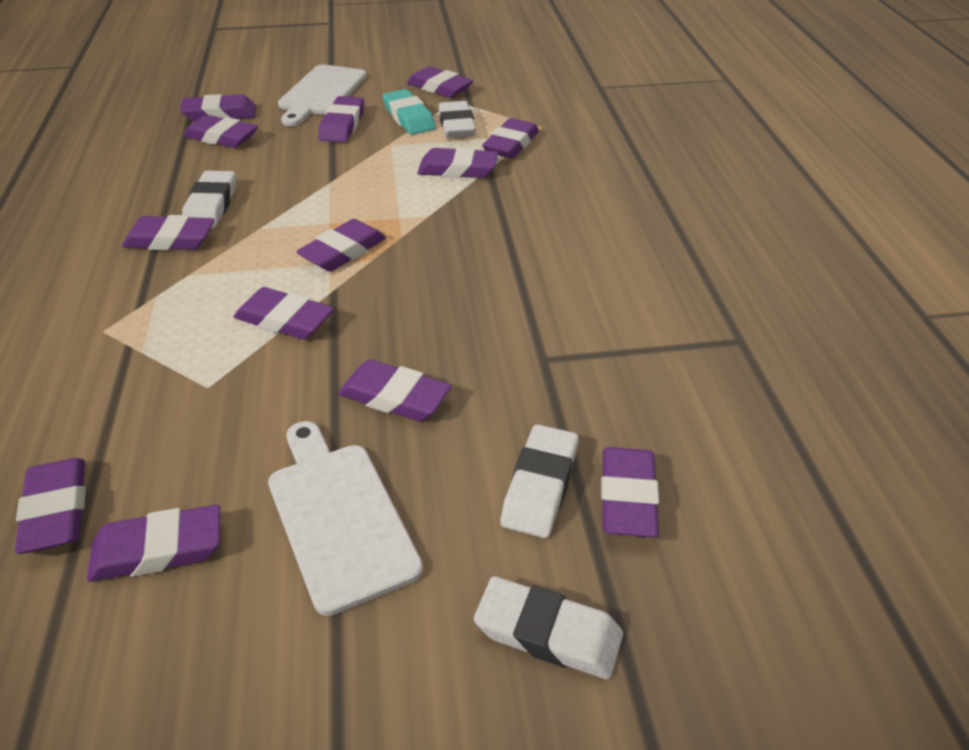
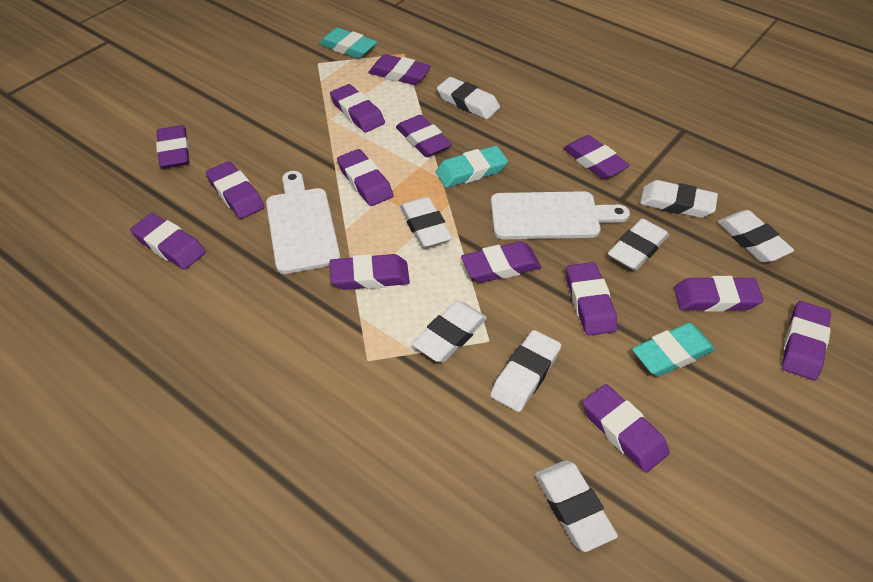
purple eraser: [15,458,86,554] [87,505,220,582] [122,215,215,250] [180,94,257,121] [183,115,258,148] [234,287,334,340] [296,219,386,272] [318,96,364,143] [338,360,451,421] [407,66,473,98] [417,147,498,178] [482,118,539,158] [601,447,659,537] = 13 -> [130,213,206,269] [156,125,189,169] [206,161,265,219] [330,84,385,132] [330,254,410,290] [337,149,394,206] [368,54,431,85] [396,115,452,157] [461,241,541,283] [563,135,630,179] [566,262,617,336] [583,384,669,473] [674,276,763,312] [782,301,831,380] = 14
turquoise eraser: [383,89,436,135] = 1 -> [319,28,377,59] [436,146,508,188] [632,323,715,376] = 3
white eraser: [182,171,236,228] [438,101,476,138] [474,576,623,680] [501,424,579,538] = 4 -> [400,197,452,248] [412,301,487,362] [437,77,500,119] [490,330,561,412] [535,460,618,552] [608,219,669,271] [640,180,718,218] [718,210,794,263] = 8

